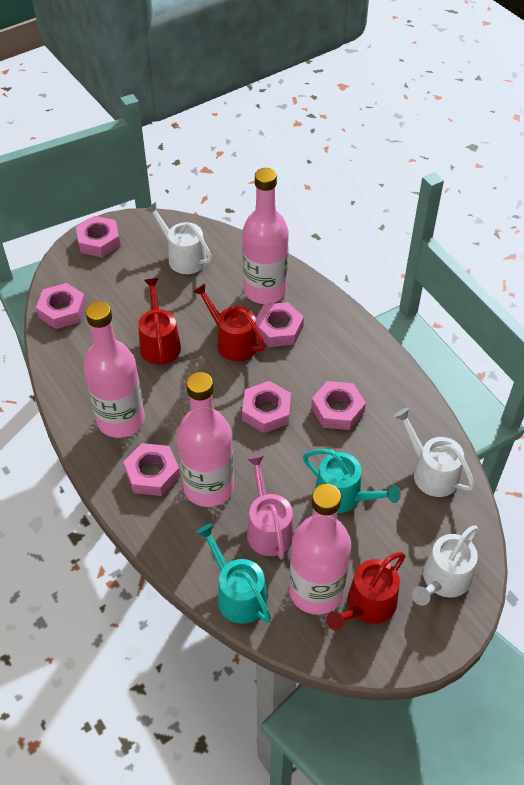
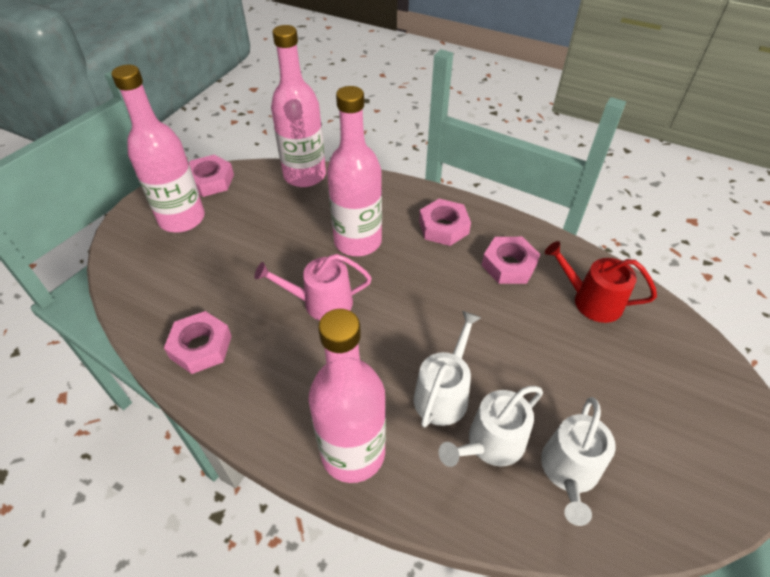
pink nut: [36,283,86,329] [76,216,121,257] [123,443,180,496] [242,381,291,433] [256,302,304,347] [311,381,366,430] = 6 -> [164,311,232,374] [189,155,234,197] [419,199,471,246] [482,237,540,284] = 4
red watering can: [138,278,181,365] [193,283,265,361] [327,552,405,631] = 3 -> [545,241,657,323] = 1
turquoise watering can: [196,523,271,624] [303,449,401,513] = 2 -> none = 0

